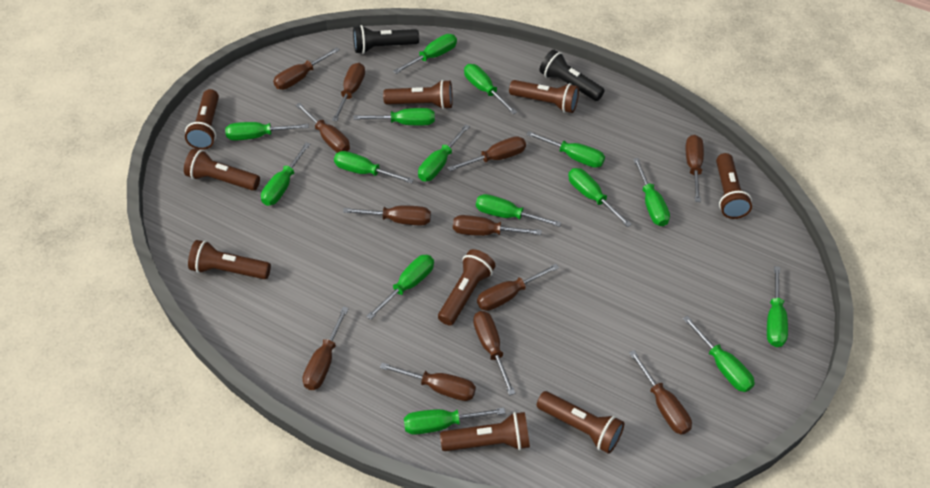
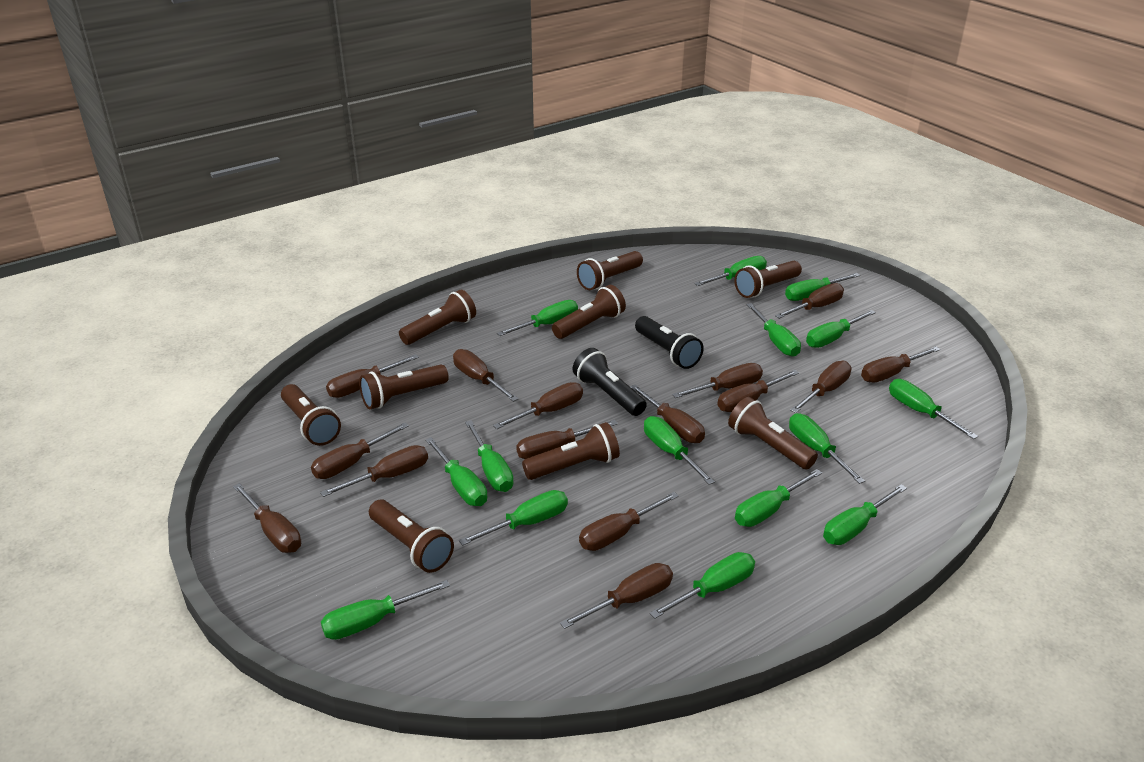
brown screwdriver: [273,47,340,90] [296,103,350,153] [303,306,349,390] [332,63,365,121] [343,205,431,225] [380,363,476,401] [448,136,526,171] [453,215,542,236] [473,311,515,395] [477,264,559,311] [629,350,692,435] [686,135,704,202] = 12 -> [233,483,301,553] [311,422,409,479] [320,445,428,497] [326,354,419,398] [453,349,518,402] [493,382,583,429] [516,420,618,459] [560,563,673,629] [579,492,679,551] [630,385,705,443] [672,363,763,398] [717,370,799,412] [775,283,844,319] [790,361,851,413] [861,346,941,383] = 15

